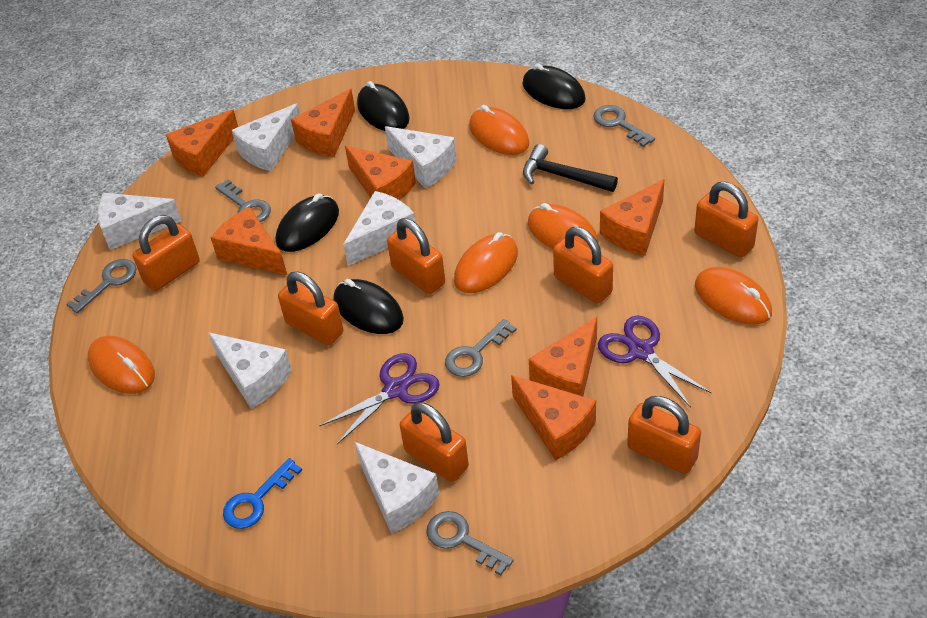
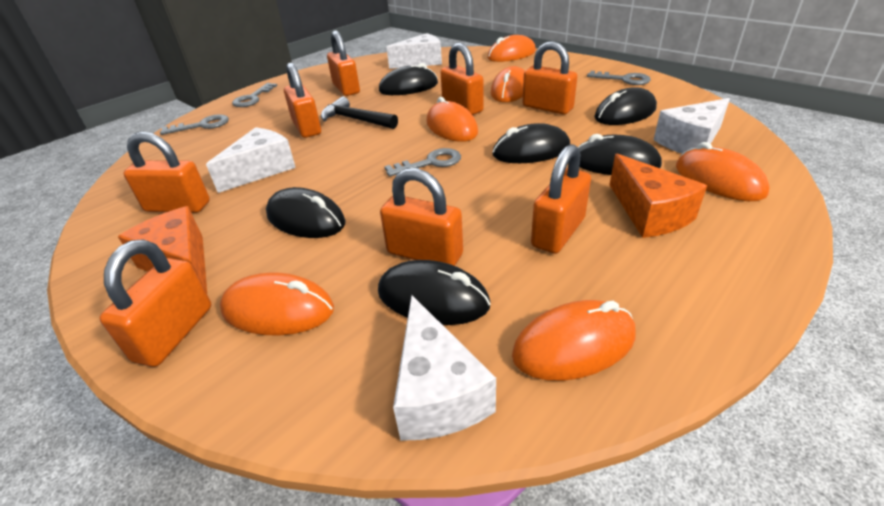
black mouse: [276,193,339,252] [334,279,404,334] [357,81,410,131] [523,63,586,109] = 4 -> [266,187,346,238] [378,260,490,325] [379,63,438,95] [492,123,570,163] [578,134,662,175] [594,87,657,125] = 6
blue key: [223,458,302,529] = 1 -> none = 0
grey key: [66,259,136,314] [215,179,271,222] [427,511,514,576] [445,319,516,377] [593,105,655,147] = 5 -> [160,114,229,135] [232,83,277,107] [384,148,461,177] [587,71,651,85] = 4
orange cheese: [166,109,238,177] [211,207,287,275] [291,89,355,157] [345,146,416,200] [511,375,596,461] [529,317,597,396] [600,179,665,256] = 7 -> [118,206,207,293] [610,154,707,238] = 2
orange mouse: [88,336,155,394] [454,232,518,293] [469,105,529,155] [528,203,598,249] [695,267,772,325] = 5 -> [220,273,334,336] [427,97,478,142] [487,35,536,62] [491,66,525,102] [512,300,636,381] [676,142,770,201] = 6
orange padlock: [133,215,200,291] [278,271,343,345] [387,218,445,294] [400,402,469,482] [553,227,613,304] [627,396,701,474] [694,182,759,258] = 7 -> [99,240,211,367] [124,131,210,213] [284,62,321,138] [327,30,360,96] [380,168,463,266] [441,43,484,115] [522,41,578,115] [531,144,591,254] = 8
purple scissors: [319,353,440,444] [598,316,712,408] = 2 -> none = 0
white cheese: [98,193,182,250] [209,332,292,409] [232,103,300,171] [343,191,416,266] [355,442,439,534] [385,126,457,189] = 6 -> [206,127,296,193] [386,33,442,69] [393,295,496,441] [654,98,730,154] = 4

